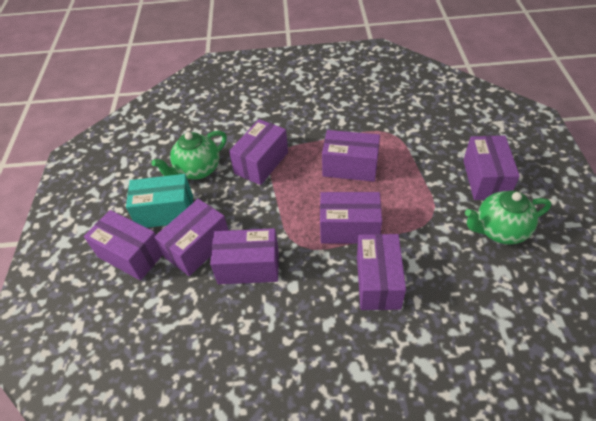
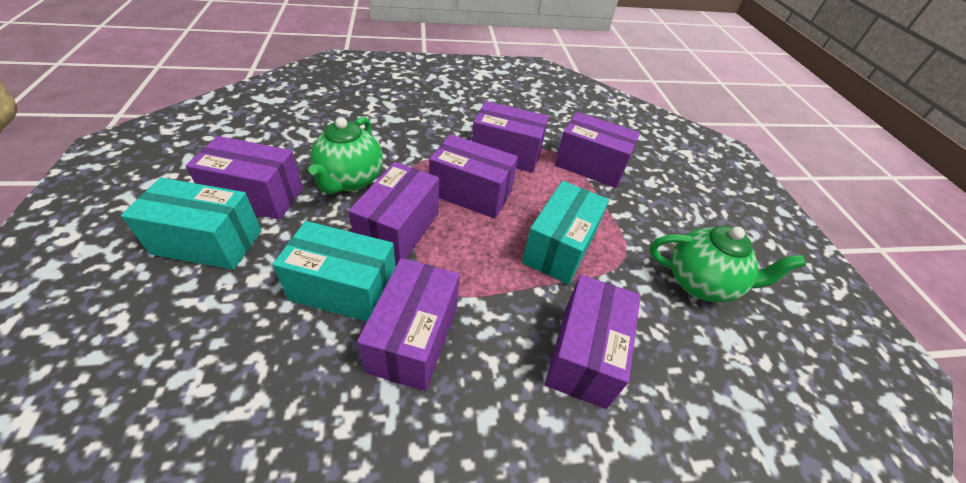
purple box: [84,210,163,281] [154,199,229,276] [210,228,279,284] [229,119,288,185] [320,192,382,244] [322,130,380,182] [357,234,406,310] [463,135,520,200] = 8 -> [186,136,303,220] [348,162,439,264] [357,258,460,391] [429,134,518,219] [472,101,549,173] [545,275,641,409] [555,112,640,188] = 7
turquoise box: [126,174,193,228] = 1 -> [121,178,262,270] [273,221,396,321] [522,181,609,285] = 3

